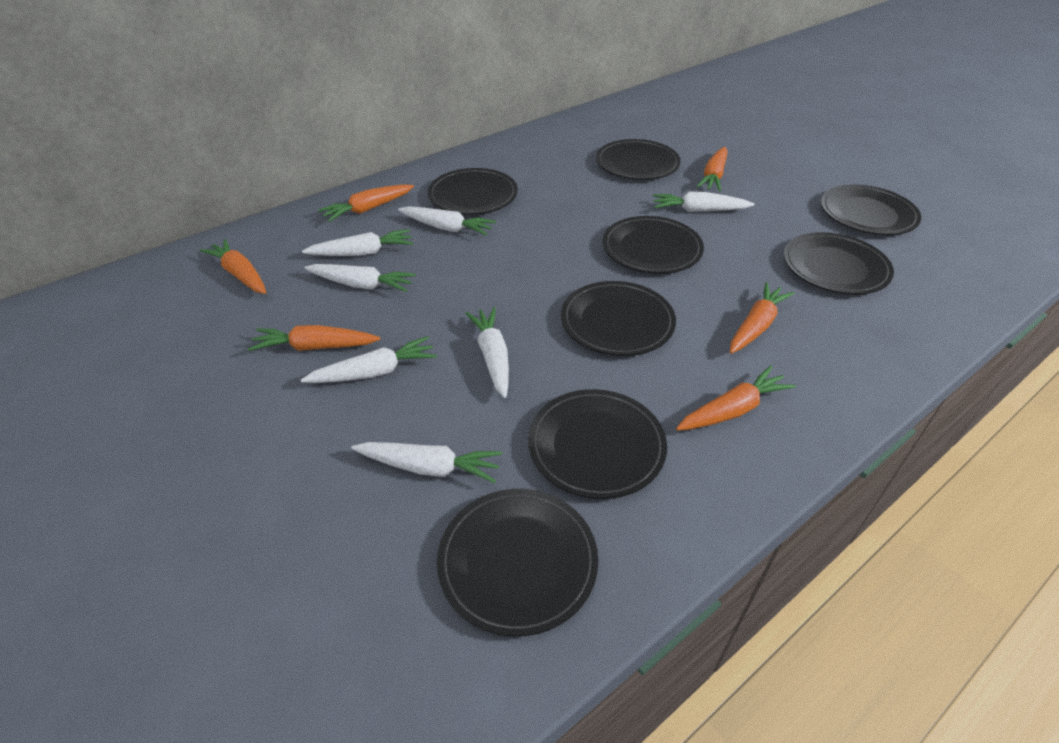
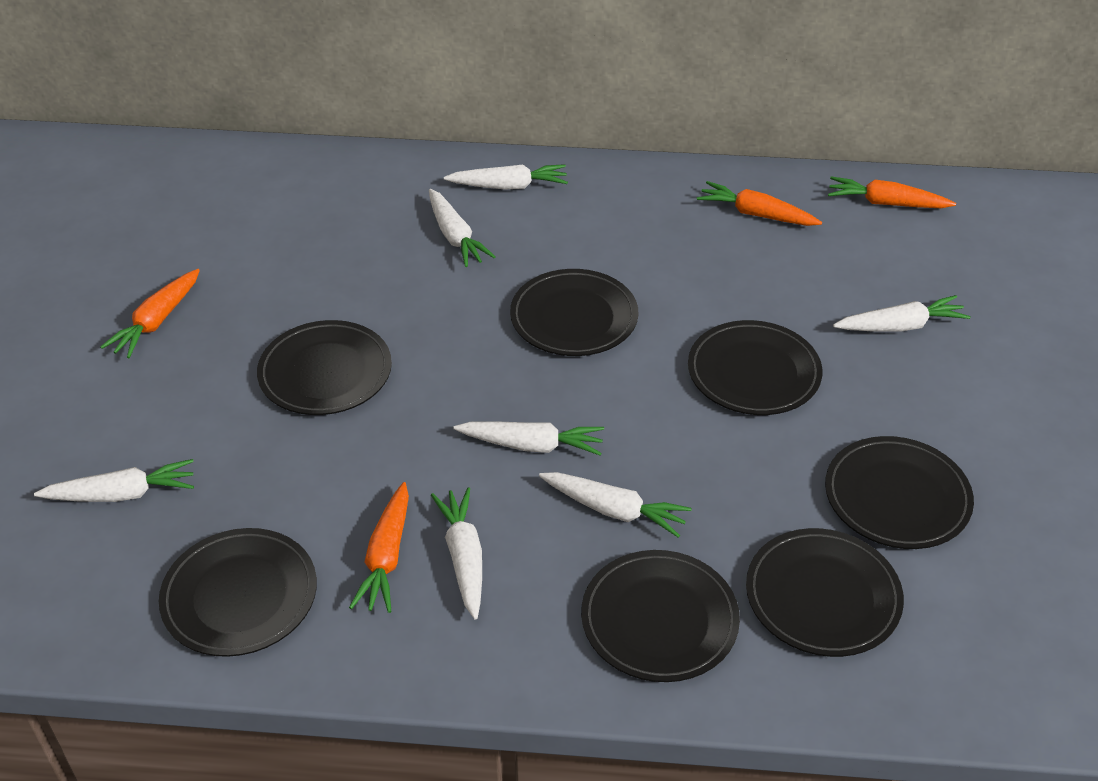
black plate: [428,168,518,215] [437,489,598,637] [528,389,667,499] [561,281,676,356] [596,139,681,180] [602,216,704,274] [784,232,894,294] [821,184,921,235] = 8 -> [159,528,317,657] [257,320,392,415] [510,269,638,356] [581,550,740,682] [688,320,823,415] [746,528,904,657] [825,436,974,549] = 7
orange carrot: [200,239,266,294] [248,325,380,351] [318,184,414,222] [676,366,796,431] [696,147,728,192] [730,282,794,354] = 6 -> [101,269,200,358] [349,482,409,613] [697,181,822,226] [828,176,956,208] = 4

